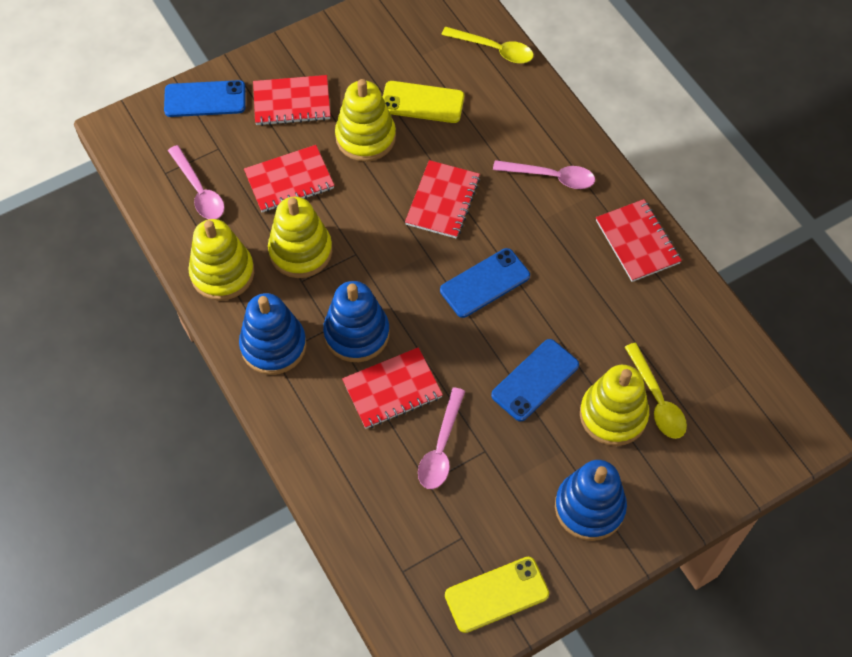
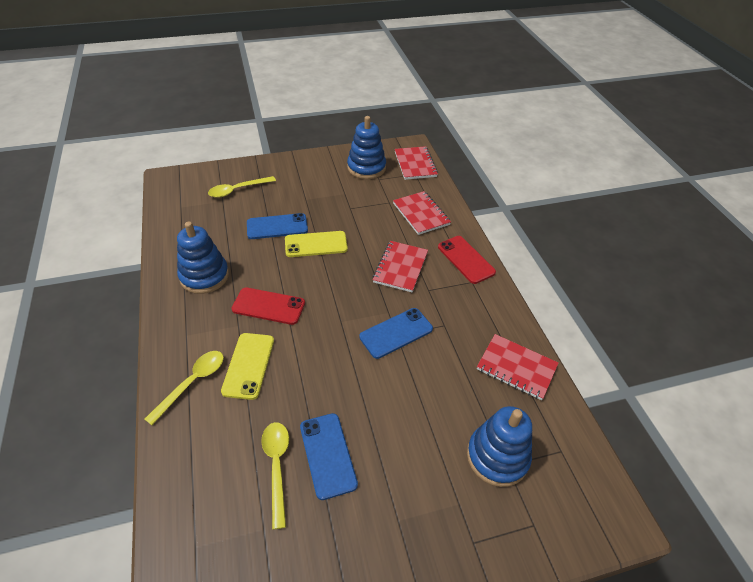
pink spoon: [168,145,224,219] [418,387,465,489] [493,160,595,189] = 3 -> none = 0
red notebook: [244,145,335,212] [253,75,331,126] [342,347,443,429] [405,160,480,239] [596,199,682,282] = 5 -> [373,241,428,292] [393,191,451,235] [395,146,438,180] [477,334,558,400] = 4
red phone: none = 0 -> [232,287,305,325] [438,236,496,284] = 2
yellow spoon: [441,27,534,63] [625,343,687,439] = 2 -> [145,351,224,425] [208,176,276,198] [261,422,289,529] = 3
yellow stacking toy: [188,219,254,301] [268,197,332,278] [335,79,396,162] [580,365,649,446] = 4 -> none = 0

